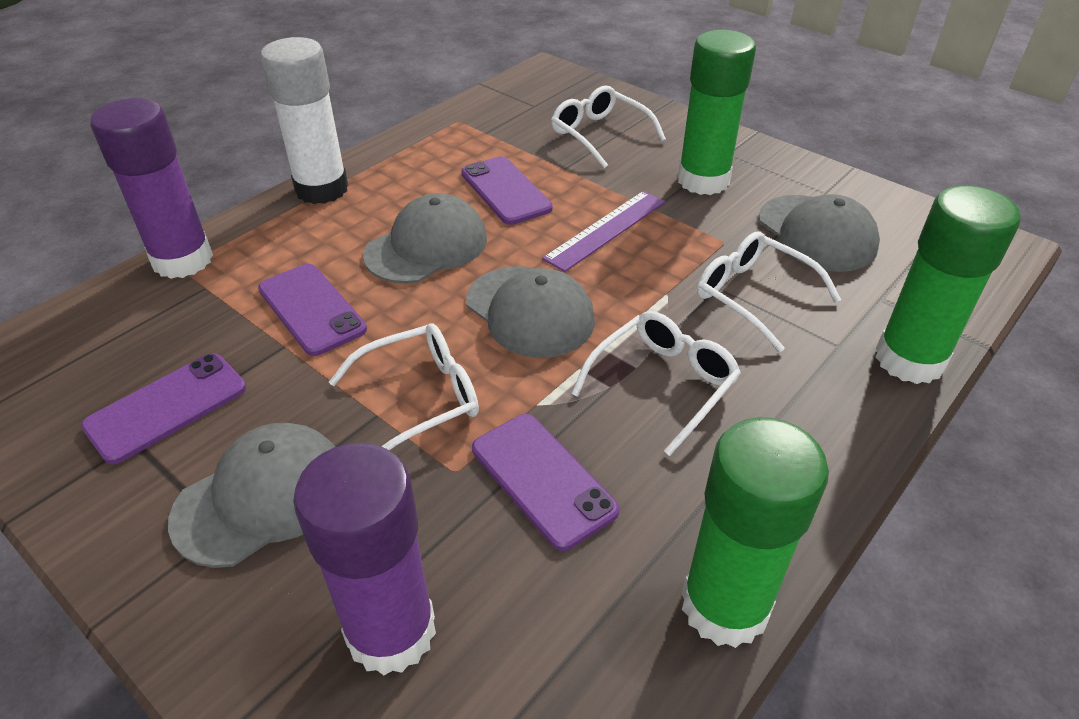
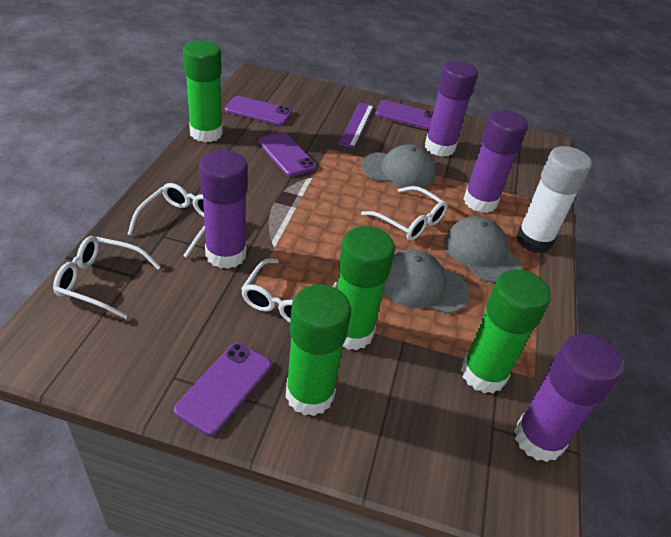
green glue stick: [678,30,756,195] [682,417,829,648] [875,185,1021,384] = 3 -> [183,40,223,142] [286,284,351,416] [337,226,395,350] [461,269,551,393] = 4
grey cap: [168,423,335,568] [363,193,487,284] [466,266,595,358] [759,194,880,272] = 4 -> [362,144,436,188] [383,249,469,314] [444,216,522,283] = 3
purple glue stick: [90,98,213,279] [293,443,436,675] = 2 -> [199,150,248,269] [425,60,478,157] [463,110,528,213] [514,334,623,462] = 4

